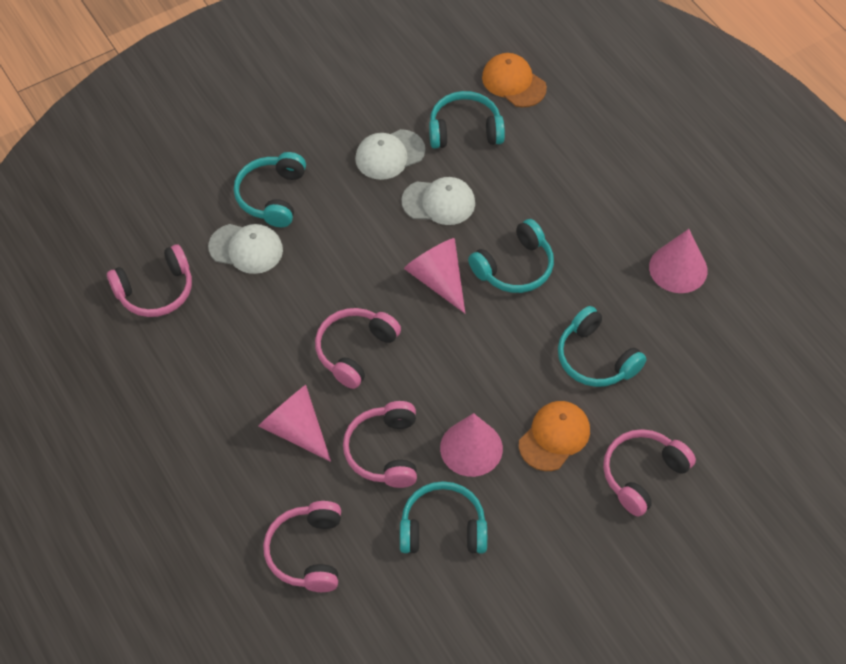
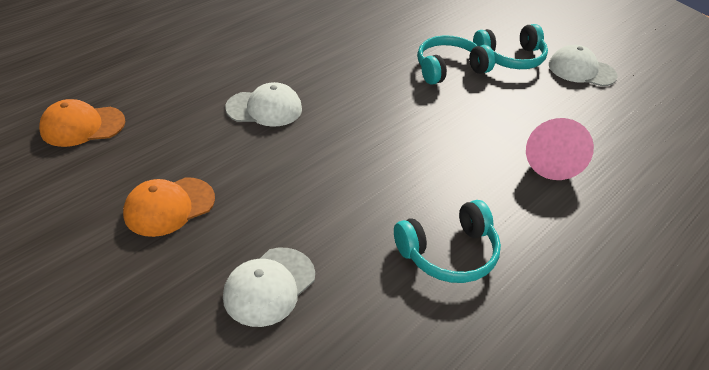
pink cone: [258,385,331,462] [404,238,465,313] [440,413,503,477] [649,229,708,293] = 4 -> [526,118,594,180] = 1
pink headphones: [107,244,192,317] [263,501,341,592] [315,308,401,389] [343,401,417,488] [603,429,696,516] = 5 -> none = 0
turquoise headphones: [234,152,306,227] [400,481,487,553] [429,91,505,149] [468,219,554,293] [558,306,647,387] = 5 -> [394,200,501,283] [417,35,495,85] [473,24,548,69] = 3

